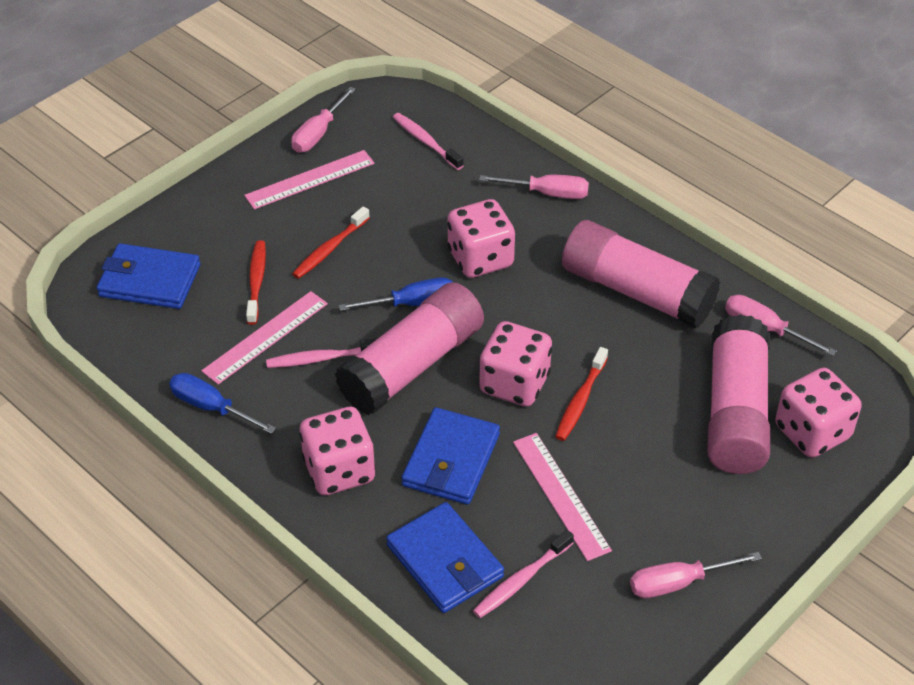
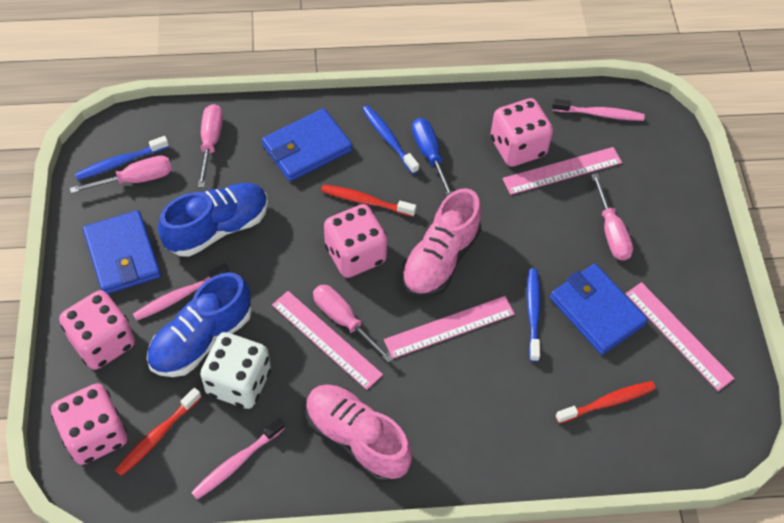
blue screwdriver: [169,373,276,434] [339,277,453,311] = 2 -> [412,118,453,196] = 1
blue shoe: none = 0 -> [146,272,251,377] [158,183,268,257] = 2
blue toothbrush: none = 0 -> [75,136,169,180] [362,105,419,174] [527,268,541,362] = 3
pink glue stick: [335,282,484,415] [562,220,720,328] [707,314,770,474] = 3 -> none = 0
pink ruler: [201,291,328,385] [244,150,375,210] [513,433,612,561] = 3 -> [272,291,383,390] [384,296,515,359] [502,147,622,195] [625,282,735,391] = 4
pink shoe: none = 0 -> [306,384,412,482] [401,188,481,298] = 2
white dice: none = 0 -> [200,332,271,409] = 1

